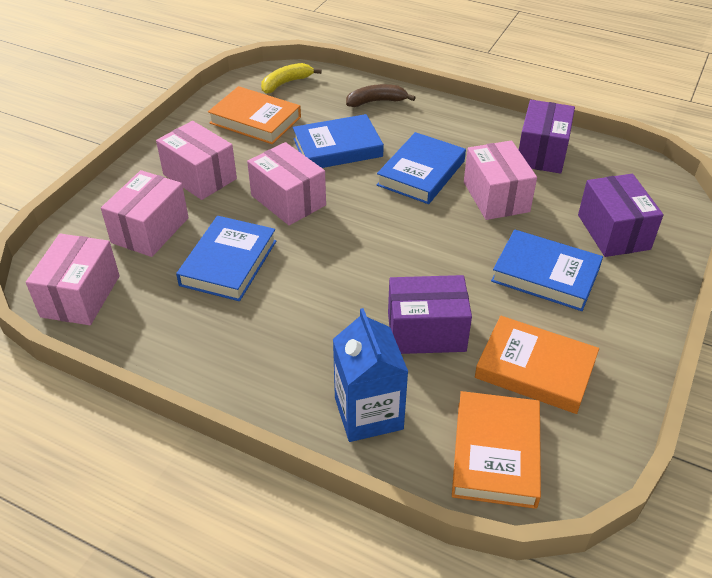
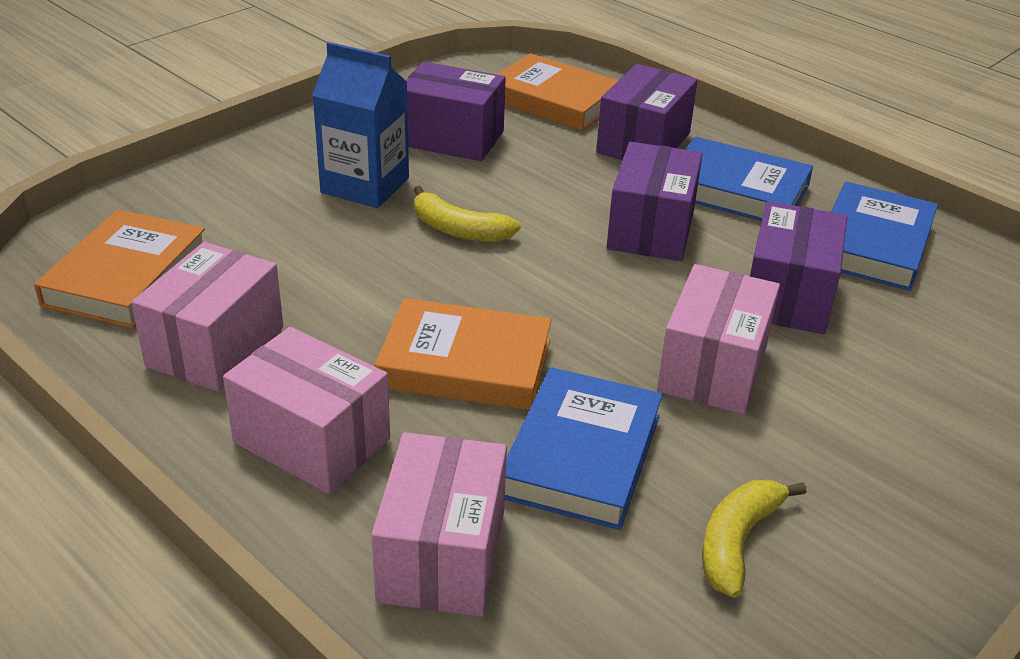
blue book: [176,216,276,301] [293,114,384,168] [377,132,466,204] [491,229,603,311] = 4 -> [505,367,663,530] [685,137,813,221] [831,181,938,291] = 3
brown banana: [346,84,416,107] = 1 -> none = 0
pink box: [26,234,120,325] [101,170,189,257] [156,121,237,200] [247,142,326,225] [464,141,537,220] = 5 -> [131,242,283,392] [223,327,390,494] [371,432,507,617] [657,264,780,414] = 4
purple box: [388,275,472,354] [519,100,575,174] [578,174,663,257] = 3 -> [406,62,506,161] [596,64,698,160] [607,142,703,261] [750,201,847,334] = 4
yellow banana: [261,63,321,94] = 1 -> [414,186,521,242] [702,480,806,598] = 2

